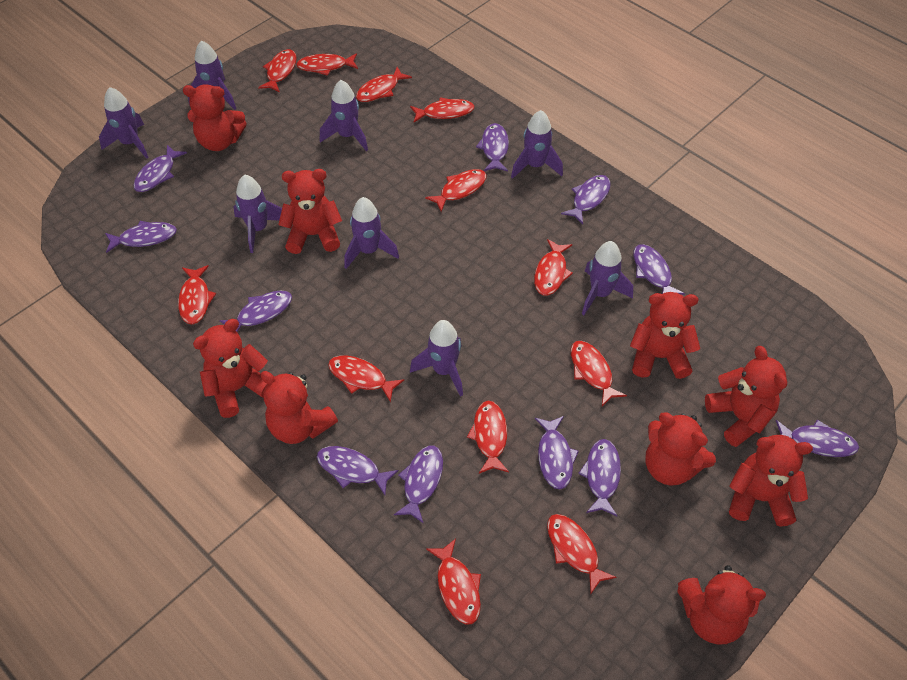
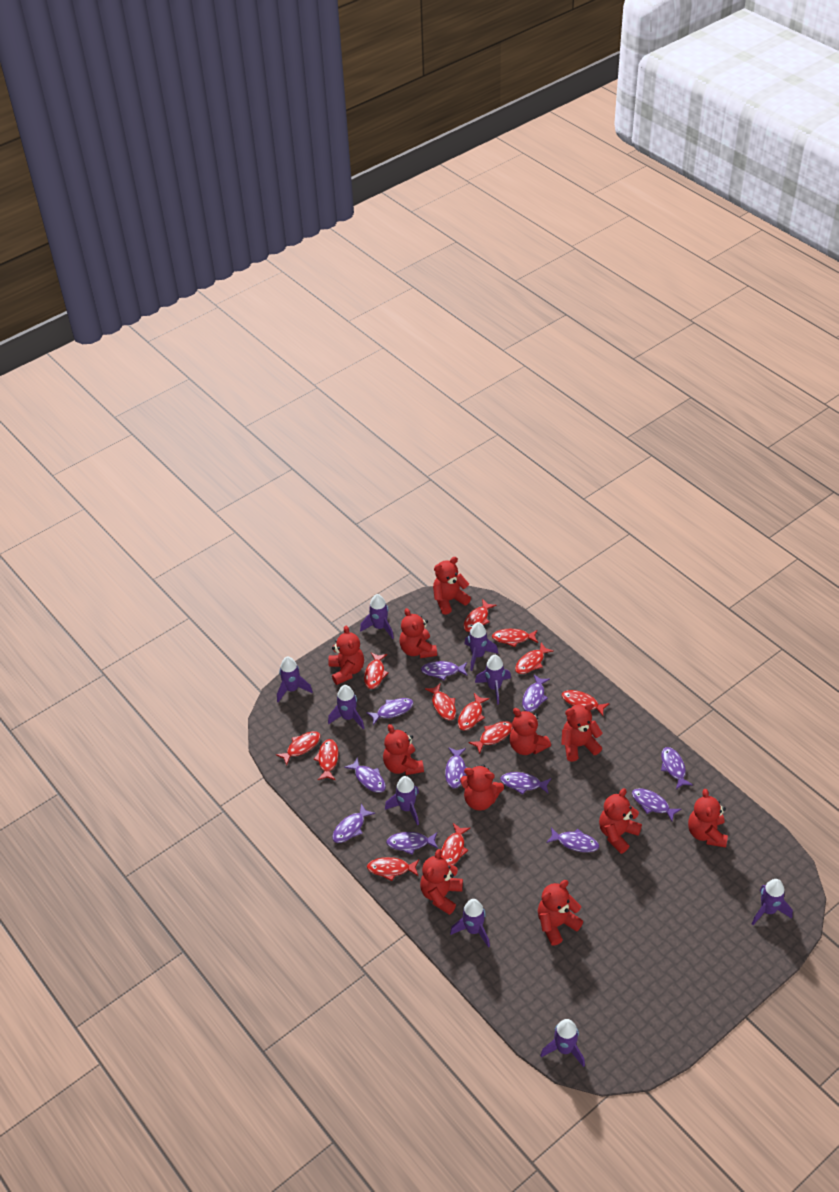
purple rocket: [99,87,149,159] [188,40,236,110] [233,175,282,253] [320,80,368,151] [344,197,399,269] [410,320,463,397] [511,110,563,179] [582,241,633,315] = 8 -> [277,656,313,702] [328,685,364,729] [360,594,394,639] [385,776,419,825] [450,899,490,948] [465,622,498,671] [475,655,511,705] [540,1019,585,1067] [752,879,793,925] = 9
red teddy bear: [183,84,247,151] [193,319,268,418] [261,371,338,444] [278,169,342,254] [630,292,700,379] [645,413,716,486] [677,565,766,645] [705,346,787,447] [729,435,813,527] = 9 -> [328,626,364,685] [383,724,424,775] [399,608,437,658] [420,849,463,915] [433,557,471,615] [460,765,504,811] [509,708,551,755] [538,880,583,946] [561,703,603,762] [599,788,642,854] [688,789,728,848] = 11

